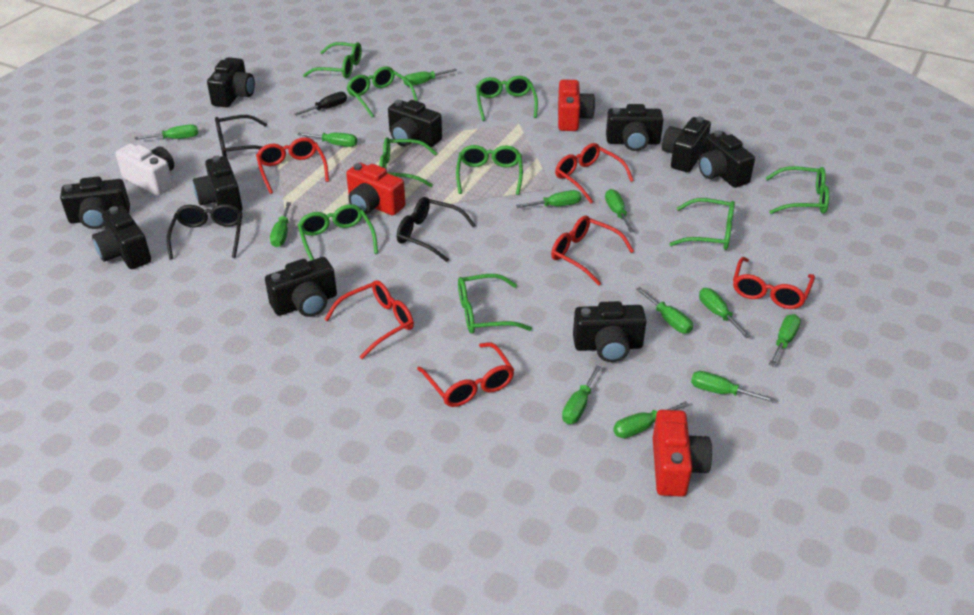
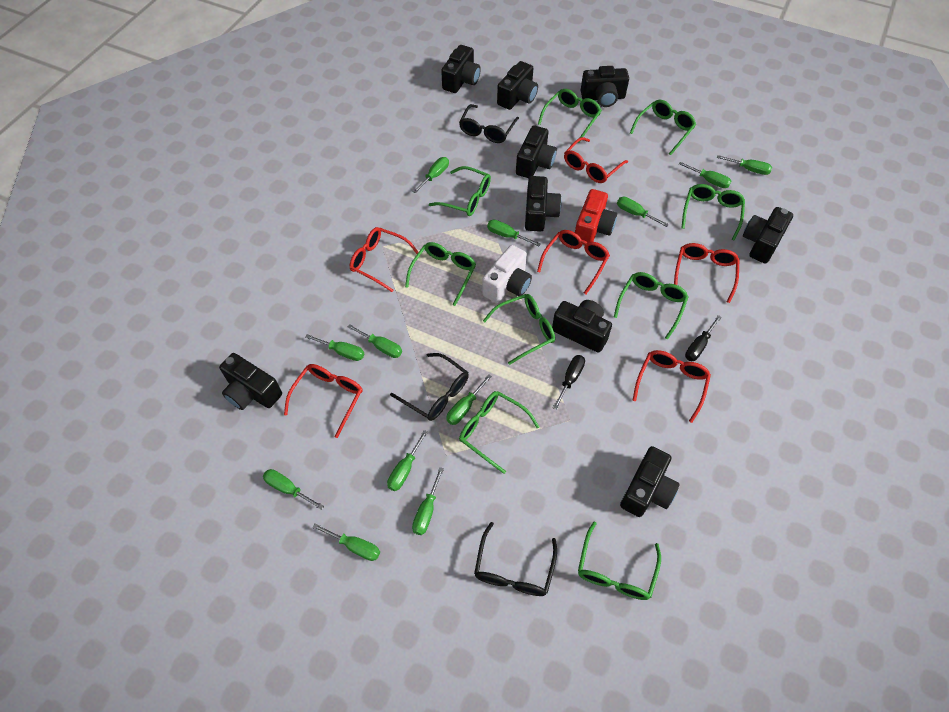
black camera: [60,177,130,229] [92,206,151,269] [193,156,243,211] [207,57,255,108] [265,257,337,317] [388,100,442,147] [573,301,646,362] [606,104,664,151] [662,117,711,172] [698,130,755,188] = 10 -> [219,353,282,410] [441,45,481,93] [497,61,538,110] [516,125,557,178] [525,176,562,232] [552,300,612,353] [581,66,629,107] [620,446,680,517] [743,207,793,264] = 9
black screwdriver: [294,92,347,116] = 1 -> [553,355,585,410] [685,315,722,361] = 2
red camera: [346,163,405,215] [558,80,595,131] [653,410,712,497] = 3 -> [575,189,617,245] = 1

